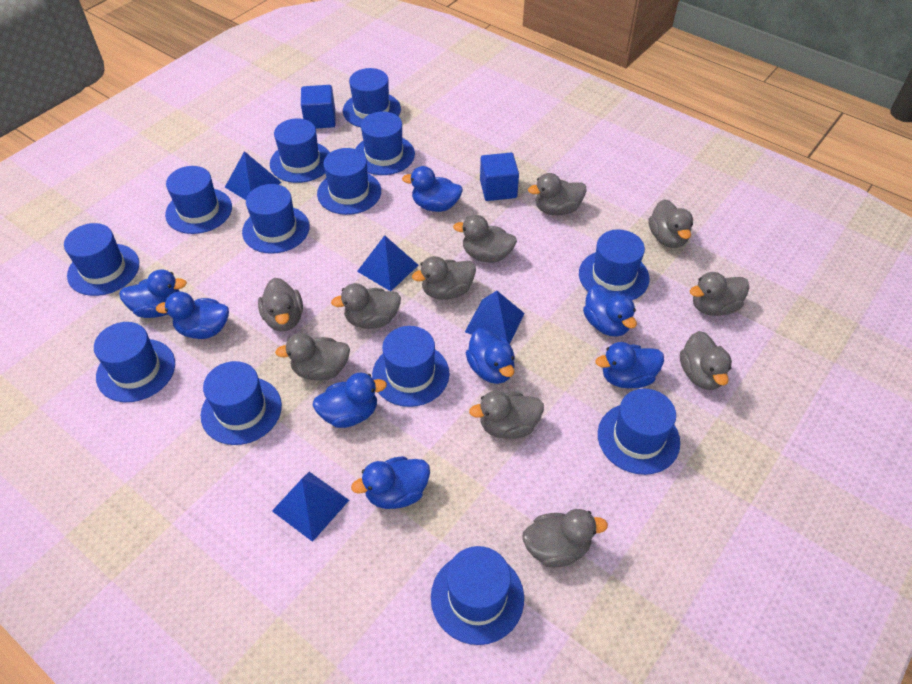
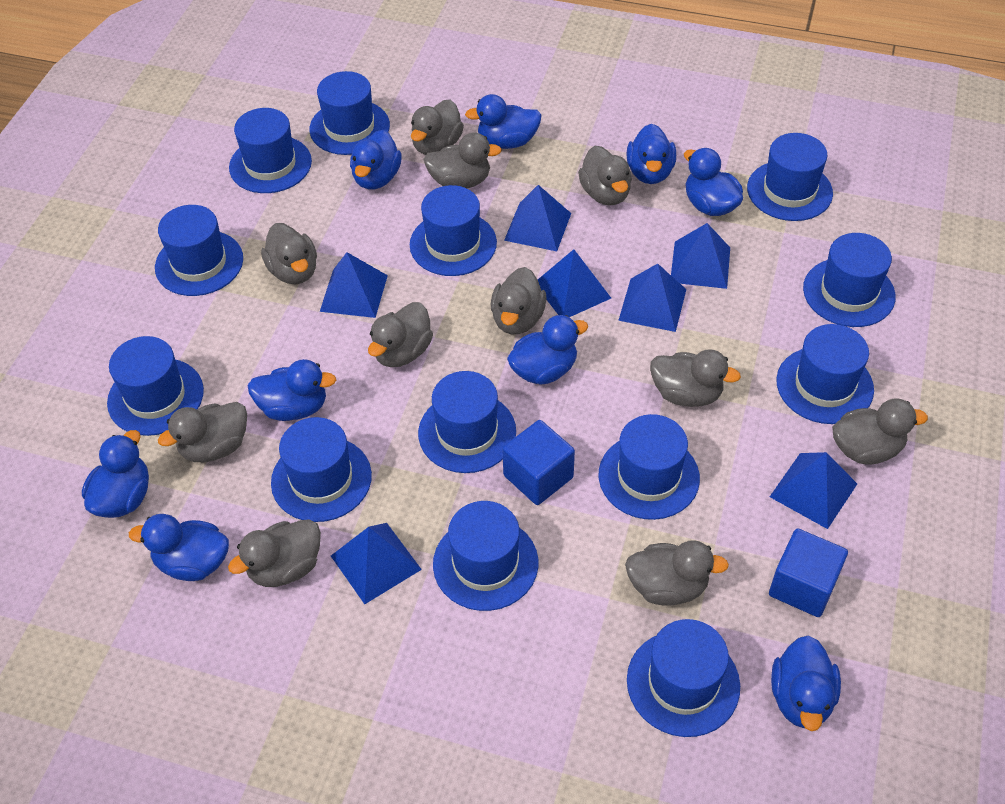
blue duck: [119,269,187,318] [156,291,229,339] [313,373,387,428] [351,456,430,509] [402,166,463,212] [466,328,515,384] [583,285,637,337] [596,342,664,388] = 8 -> [82,430,149,518] [129,514,229,581] [248,359,336,421] [350,130,402,189] [465,94,542,149] [507,315,588,385] [627,124,676,184] [684,148,743,216] [771,636,841,731] = 9
blue pyramid: [225,151,282,200] [272,472,349,542] [357,235,418,291] [465,291,525,344] = 4 -> [320,252,388,318] [331,523,422,604] [504,185,571,251] [538,249,611,317] [618,264,686,332] [671,223,730,289] [770,452,857,529] = 7

